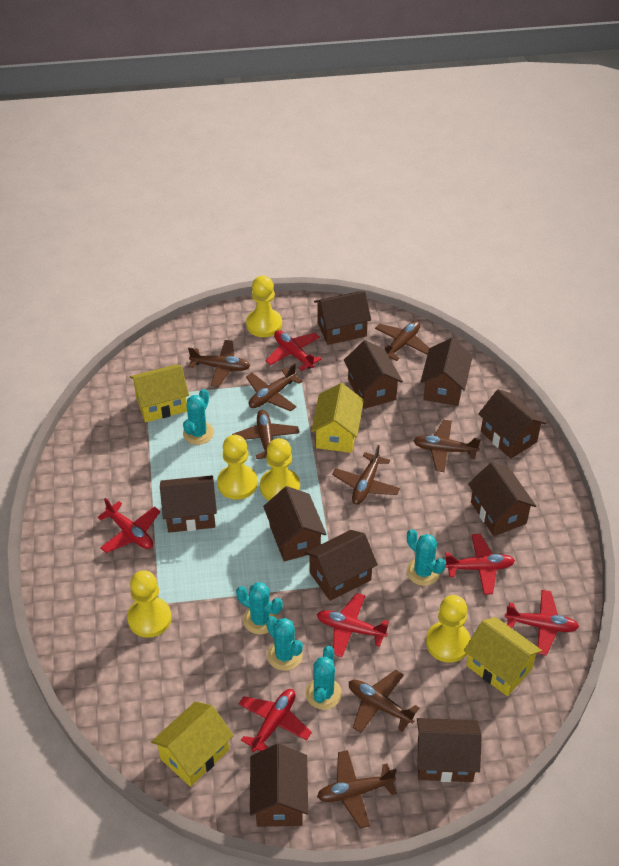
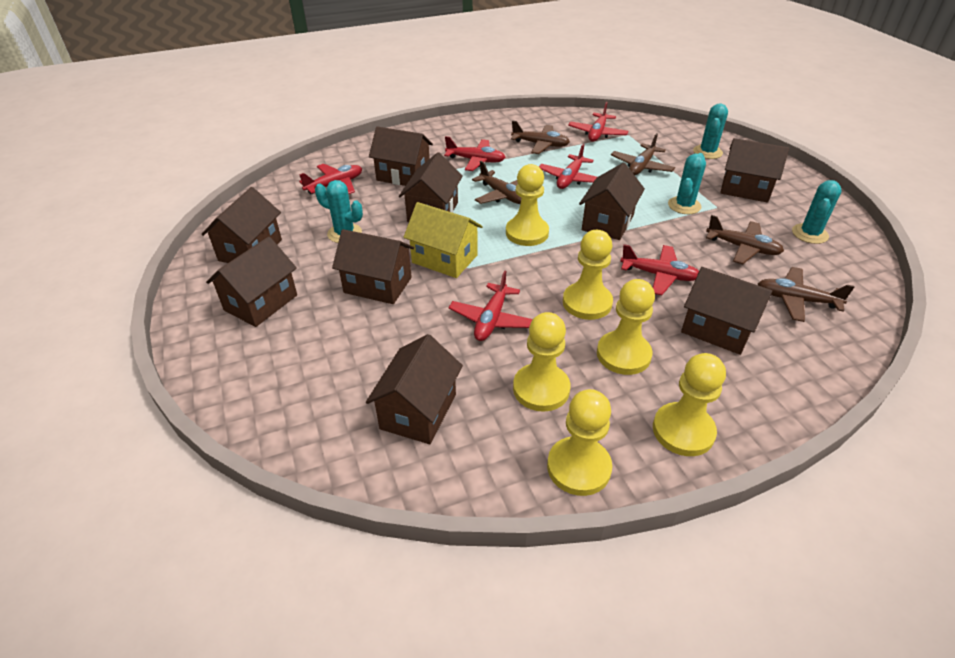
brown house: [160,475,217,533] [250,744,308,827] [263,486,327,562] [305,530,378,601] [314,291,371,345] [344,340,403,409] [417,718,482,782] [421,338,473,406] [468,462,536,536] [478,389,546,459] = 10 -> [201,187,282,263] [206,237,297,327] [332,229,414,304] [366,334,463,444] [369,127,433,186] [399,152,463,222] [579,163,645,240] [681,267,772,355] [720,138,789,203] = 9
brown plane: [188,340,250,387] [232,410,299,459] [246,363,302,411] [317,750,397,829] [332,445,400,505] [349,670,419,733] [375,321,429,361] [413,420,481,472] = 8 -> [472,161,522,204] [511,121,570,154] [611,133,675,175] [706,215,784,264] [758,267,854,322] = 5
turquoise cactus: [183,389,214,445] [236,582,283,635] [266,616,303,671] [306,646,342,710] [407,529,446,586] = 5 -> [315,180,363,243] [668,153,706,214] [693,103,728,159] [792,180,842,244] = 4
yellow house: [130,364,189,422] [151,701,234,787] [311,383,364,453] [464,617,542,696] = 4 -> [404,202,483,278] = 1
yellow pawn: [127,570,172,638] [217,435,258,500] [246,276,282,337] [260,438,300,501] [426,595,471,663] = 5 -> [506,164,549,246] [513,312,570,412] [547,389,612,496] [563,230,613,320] [597,279,655,375] [653,353,726,456] = 6

